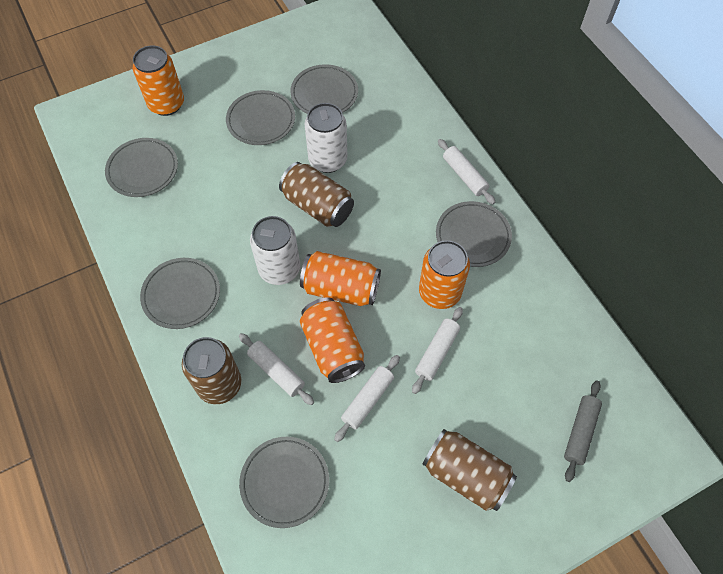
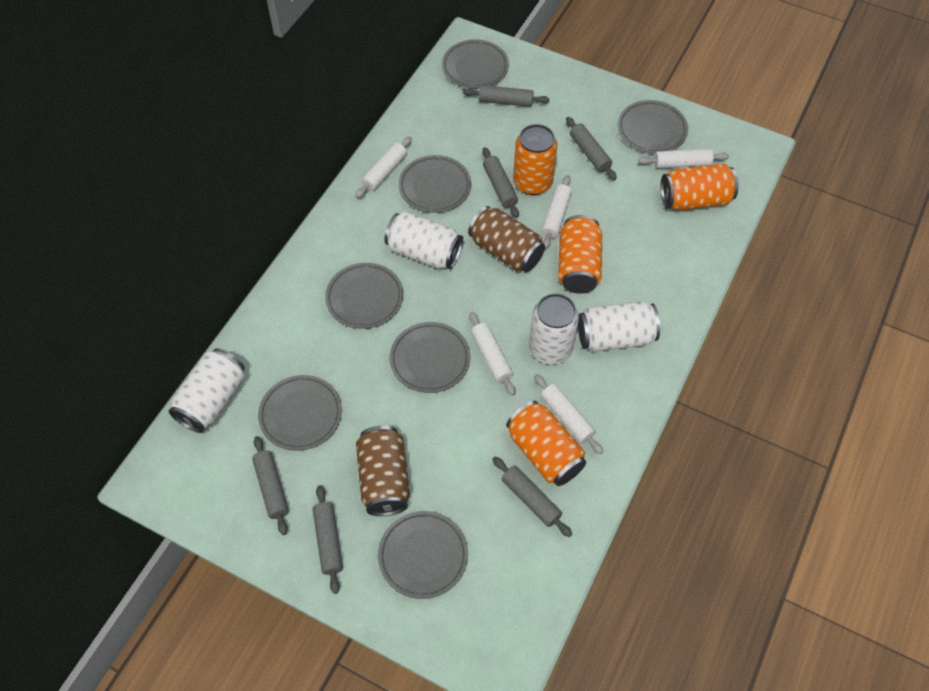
brown can: [182,337,241,404] [279,162,354,227] [422,429,517,511] = 3 -> [356,426,410,516] [468,206,545,272] = 2
grey plate: [105,138,178,197] [140,258,220,329] [226,90,295,145] [239,437,329,528] [290,64,358,114] [436,201,512,267] = 6 -> [258,375,342,451] [325,263,403,329] [378,511,468,599] [389,322,470,393] [398,155,471,213] [442,39,509,89] [618,100,688,154] = 7
grey rolling pin: [564,381,602,482] = 1 -> [252,436,289,535] [313,485,343,594] [463,85,550,107] [482,147,519,218] [492,457,572,537] [566,117,617,180] = 6
white can: [250,216,300,285] [304,103,347,173] = 2 -> [169,348,245,433] [384,211,463,269] [529,293,579,365] [578,301,660,352] = 4
white rolling pin: [239,333,314,405] [334,355,400,442] [412,307,463,394] [438,139,495,204] = 4 -> [356,136,412,198] [469,312,515,396] [534,374,603,454] [541,175,572,249] [638,149,729,169] = 5

